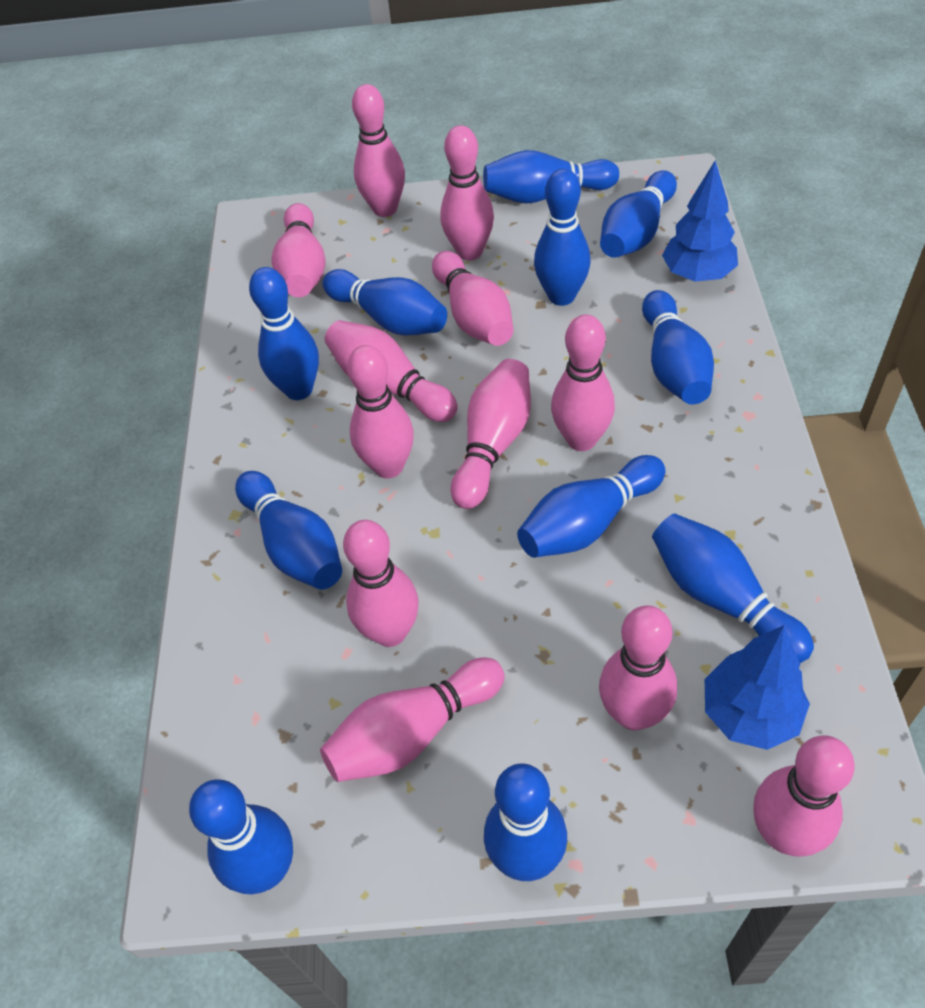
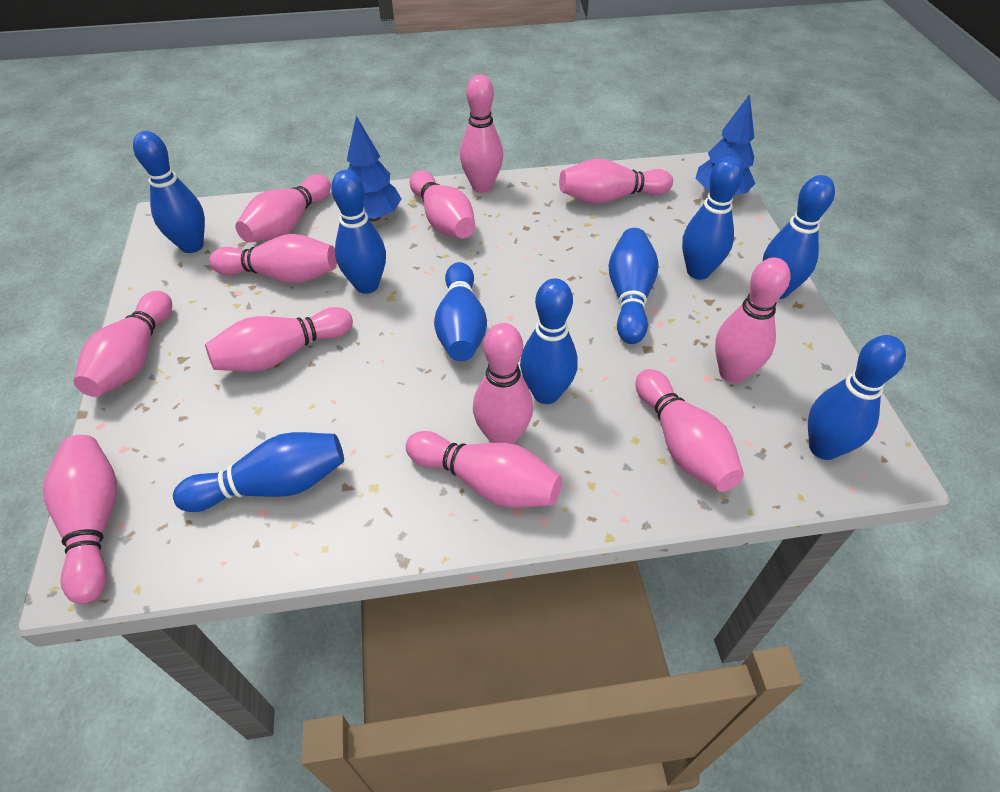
blue bowling pin: [189,779,293,894] [235,471,342,590] [249,267,319,400] [323,269,447,335] [483,150,619,203] [484,763,567,881] [517,455,665,558] [534,169,591,306] [600,170,677,258] [642,290,714,404] [652,513,814,663] = 11 -> [133,131,205,253] [173,432,344,512] [331,170,386,294] [434,262,487,361] [520,278,578,404] [609,228,659,344] [682,156,743,280] [762,175,835,299] [808,335,906,460] = 9

